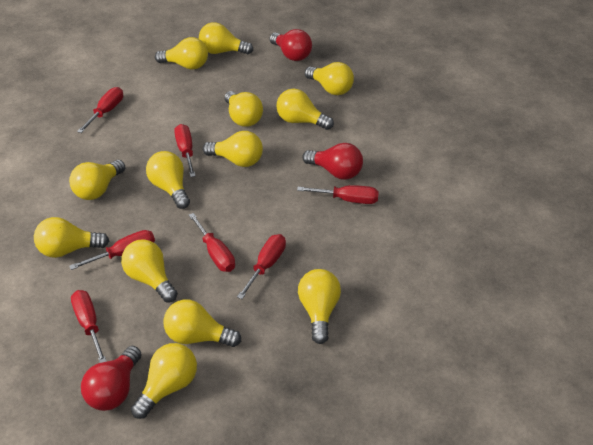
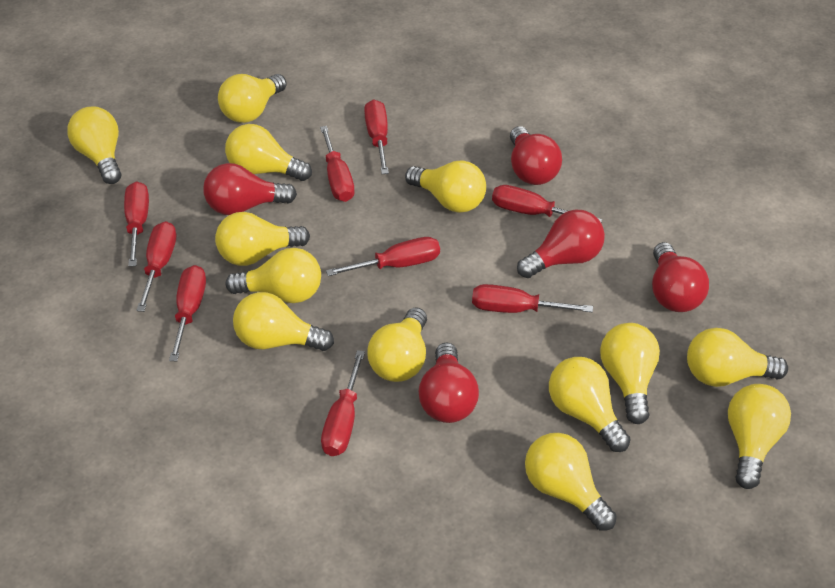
red light bulb: [81,346,142,411] [270,29,312,61] [302,143,363,180] = 3 -> [203,163,297,215] [419,342,479,423] [510,126,562,185] [517,210,605,278] [652,242,709,312] = 5
red screwdriver: [69,230,155,270] [71,290,107,363] [77,87,123,133] [174,124,196,177] [189,213,235,272] [237,234,286,299] [297,185,379,204] = 7 -> [124,181,149,267] [136,221,176,312] [169,265,206,361] [320,126,354,202] [321,350,365,456] [326,237,440,276] [364,99,389,174] [472,284,593,313] [492,185,602,222] = 9

